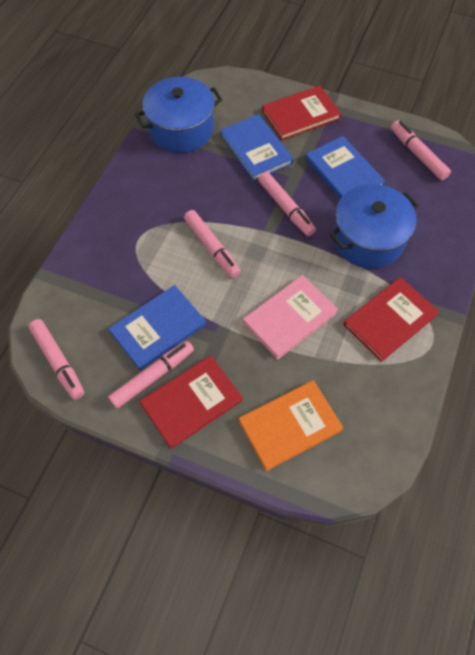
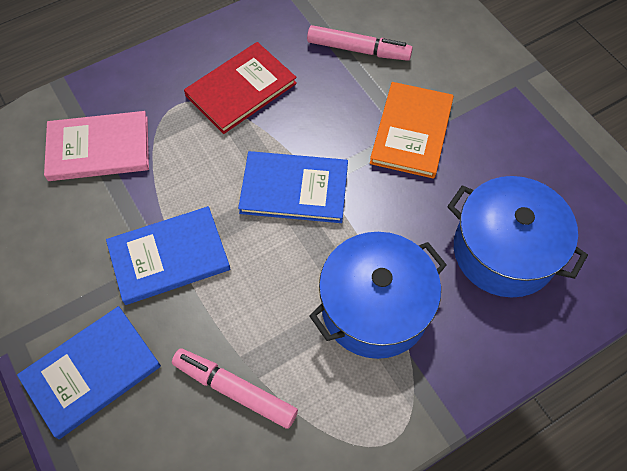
pink marker: [29,319,84,400] [108,340,194,409] [184,210,241,278] [258,172,316,236] [391,120,451,180] = 5 -> [172,348,298,429] [307,25,413,61] = 2
red book: [140,355,243,449] [262,85,341,140] [343,277,439,362] = 3 -> [184,42,297,134] = 1

